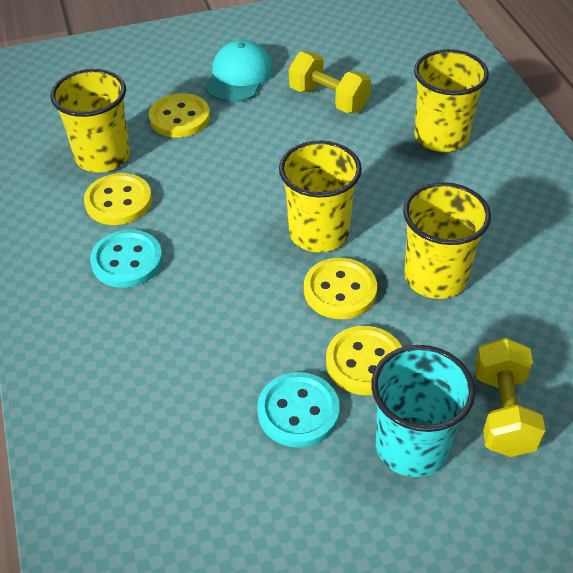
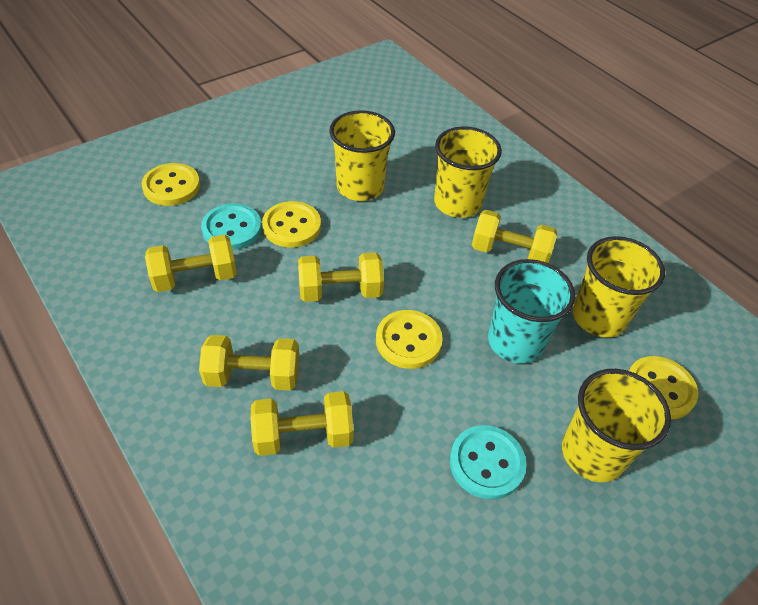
turquoise cap: [205,40,273,102] = 1 -> none = 0
yellow dumbbell: [289,52,371,113] [475,338,545,457] = 2 -> [145,235,237,292] [199,335,299,391] [250,391,354,456] [298,252,384,302] [472,210,557,263] = 5

